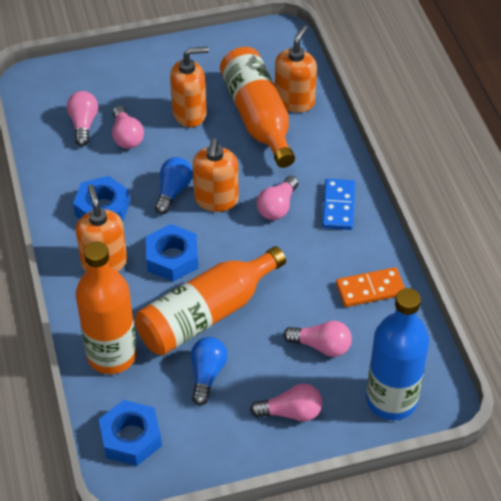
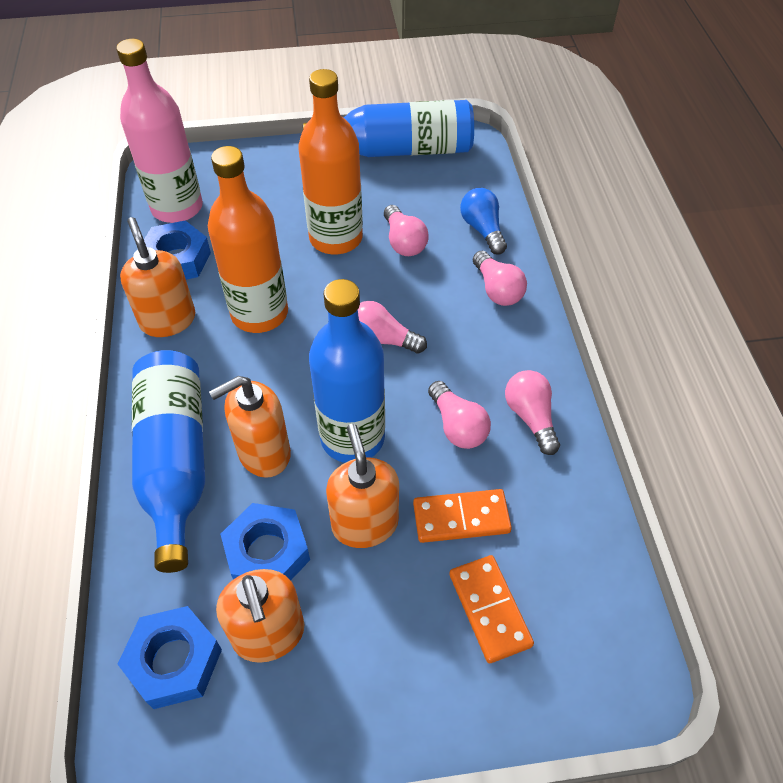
blue bottle: [366,288,429,420] = 1 -> [132,350,205,573] [303,100,474,157] [309,279,385,463] = 3
blue domino: [322,179,355,230] = 1 -> none = 0
blue light bulb: [155,157,193,214] [191,337,228,406] = 2 -> [460,188,507,255] = 1
orange bottle: [76,242,137,374] [135,246,286,356] [220,47,295,168] = 3 -> [208,146,288,333] [298,69,363,255] = 2
orange domino: [336,267,405,307] = 1 -> [413,489,512,543] [449,555,534,663] = 2
pink bottle: none = 0 -> [116,39,203,223] = 1

